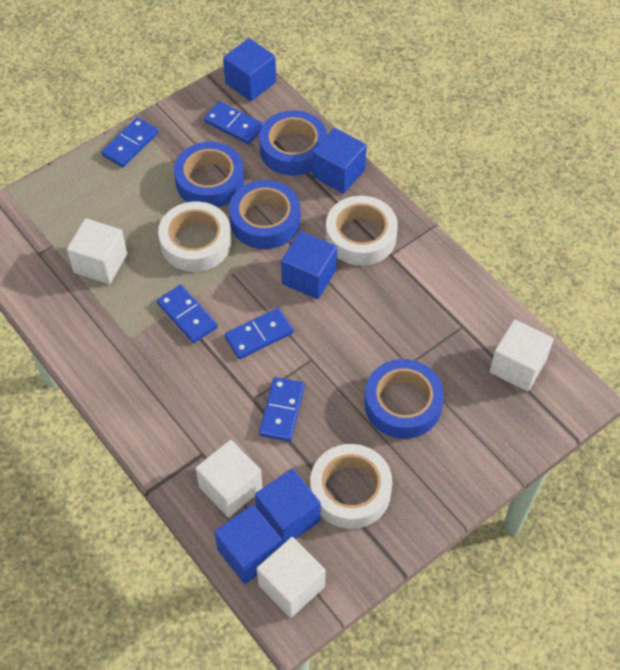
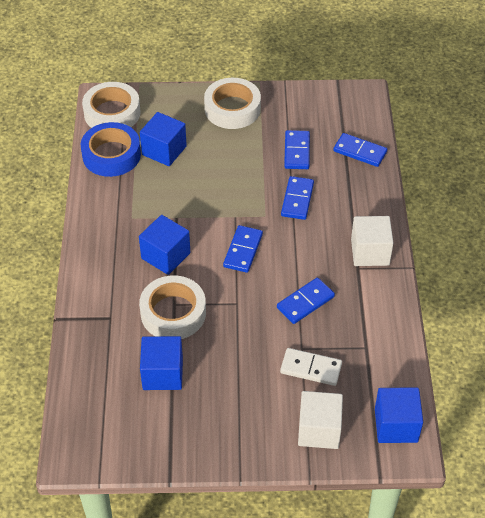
blue cube: [214,505,282,584] [223,38,276,101] [255,469,321,545] [281,231,337,299] [312,128,367,194] = 5 -> [139,215,191,275] [140,112,187,166] [140,336,183,390] [375,388,423,443] = 4
blue tape: [174,142,244,207] [229,180,300,249] [259,110,327,176] [364,359,444,439] = 4 -> [81,122,141,177] = 1
white cube: [67,218,127,284] [196,440,263,517] [257,537,326,618] [490,319,554,391] = 4 -> [298,391,343,449] [351,216,393,266] = 2
white domino: none = 0 -> [280,348,342,386] = 1

